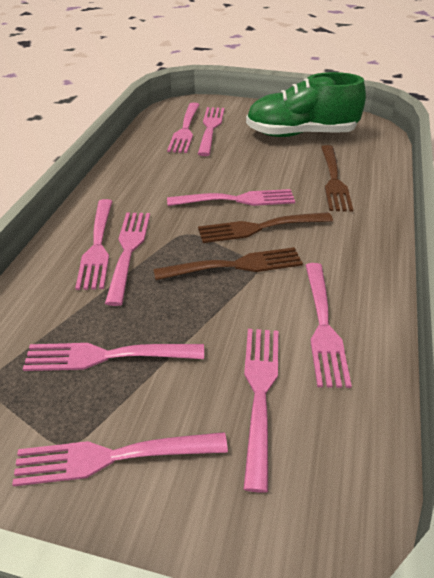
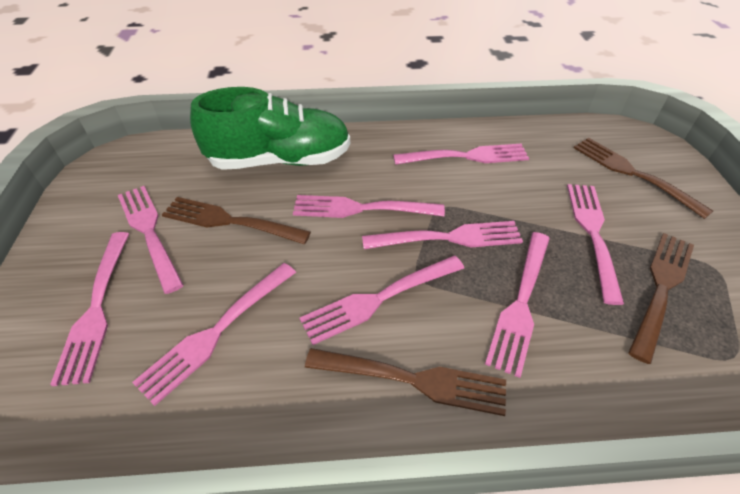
brown fork: [154,247,303,280] [198,212,333,243] [321,145,353,212] = 3 -> [162,197,311,244] [305,348,506,416] [573,137,713,219] [628,233,694,364] = 4

